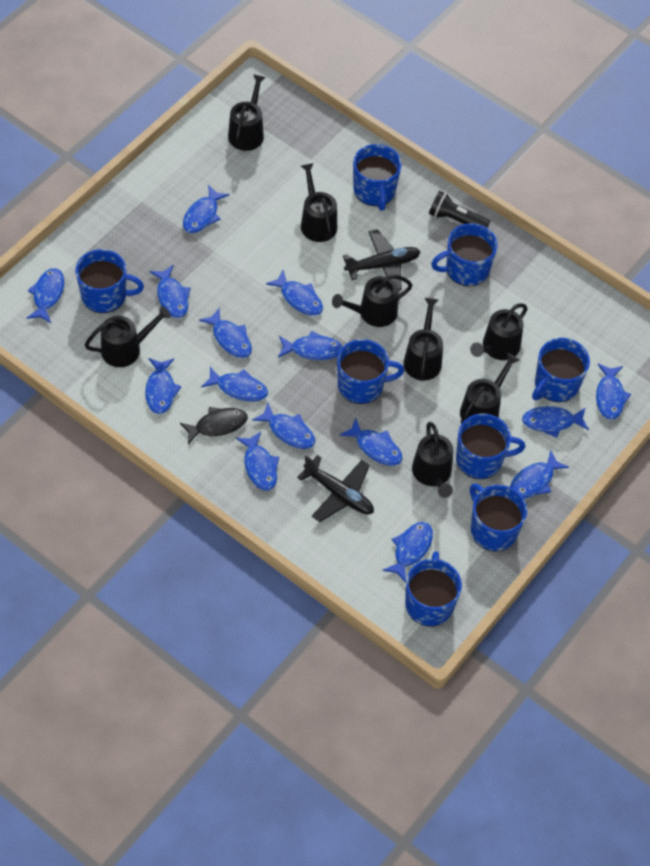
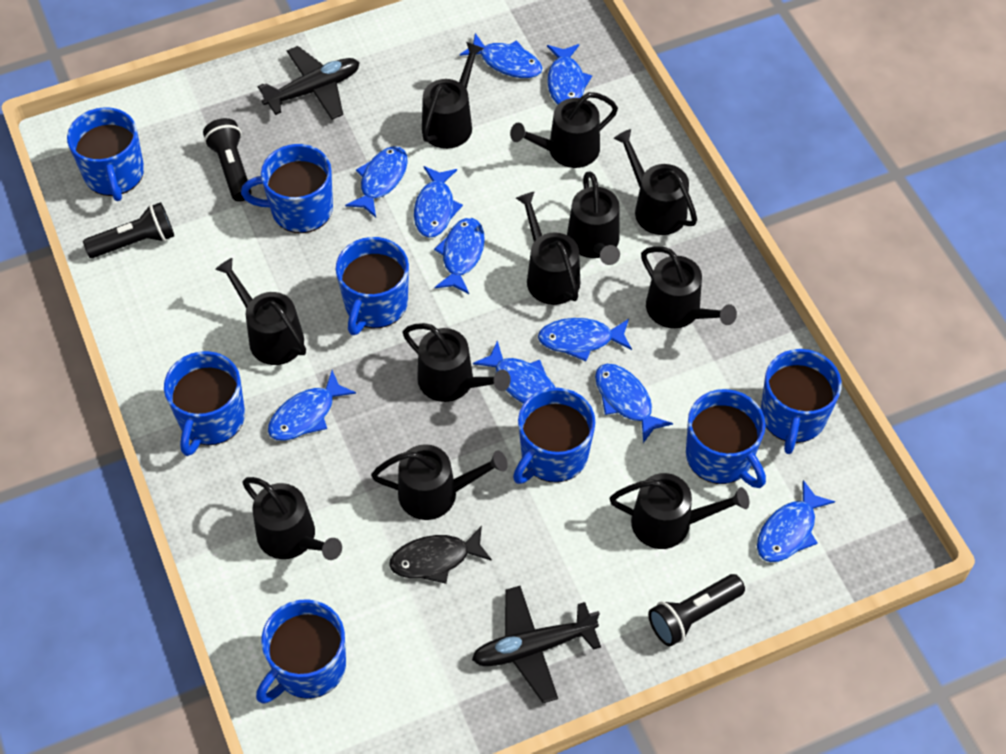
black flashlight: [429,191,490,228] = 1 -> [83,202,174,258] [203,118,252,202] [648,574,745,646] = 3
black watering can: [85,306,171,367] [228,74,266,151] [301,163,337,242] [332,275,412,327] [403,298,443,381] [412,422,453,498] [460,353,520,424] [470,303,528,360] = 8 -> [215,258,306,365] [242,477,342,560] [371,444,508,520] [403,323,511,402] [422,42,484,149] [510,92,618,168] [516,192,580,305] [567,172,620,265] [610,473,749,549] [614,129,697,235] [641,246,737,328] = 11
blue fish: [27,268,64,323] [145,358,181,414] [150,265,190,318] [183,185,229,233] [199,308,252,358] [201,367,268,402] [236,432,279,491] [252,403,315,449] [266,270,323,316] [278,331,343,360] [340,418,402,466] [382,522,433,583] [510,450,569,498] [522,406,589,438] [596,364,631,420] = 15 -> [268,370,356,441] [345,146,408,217] [414,166,463,238] [434,218,485,294] [460,33,542,78] [473,340,556,404] [538,318,632,361] [547,44,592,104] [595,364,673,443] [757,480,835,562] = 10

